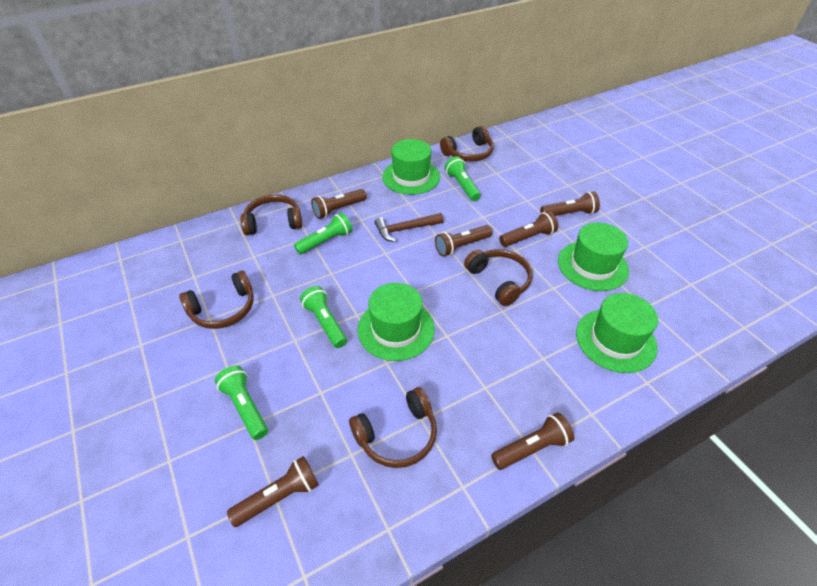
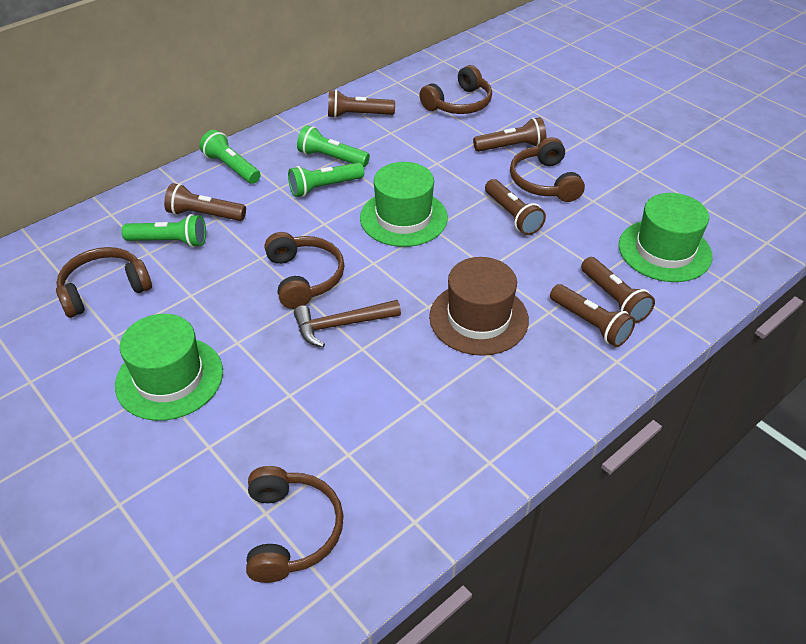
brown hat: none = 0 -> [429,257,529,356] = 1
green hat: [358,283,435,361] [382,139,440,195] [558,222,629,291] [576,293,658,373] = 4 -> [115,314,223,421] [360,162,448,247] [619,193,712,282] = 3

